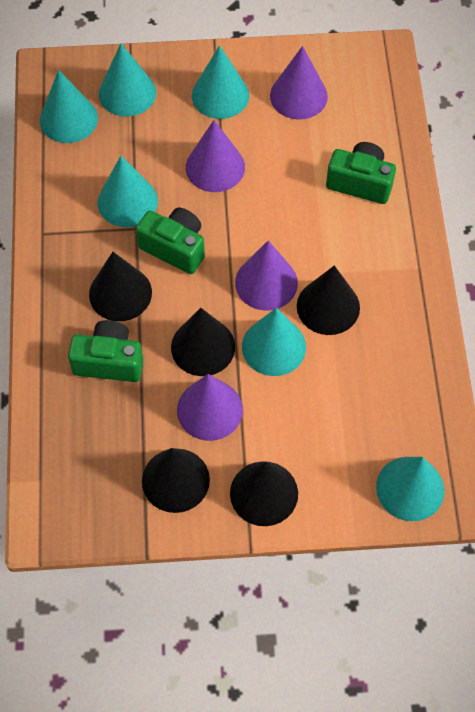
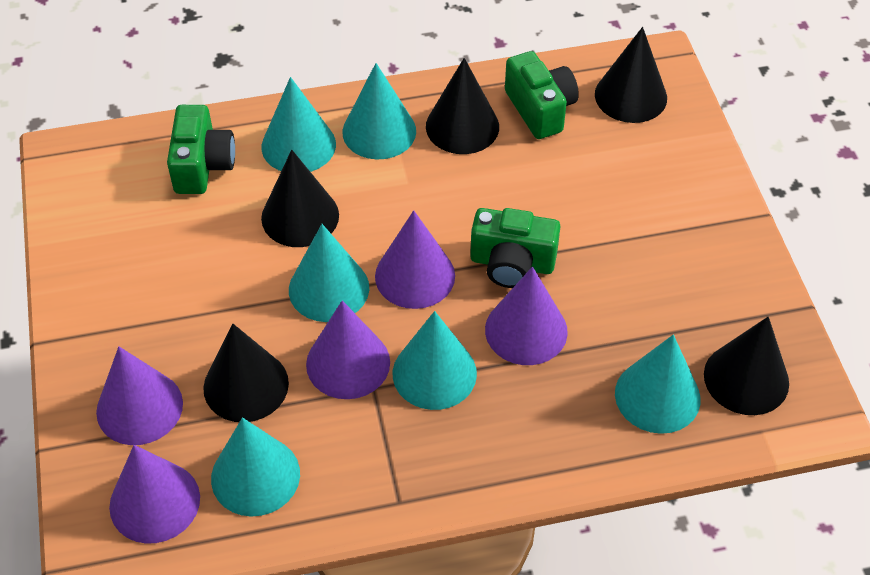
purple cone: [177,374,243,441] [186,120,245,192] [235,240,298,311] [270,46,328,119] = 4 -> [96,346,183,445] [109,445,200,544] [306,300,390,399] [375,210,455,309] [485,267,568,365] = 5

